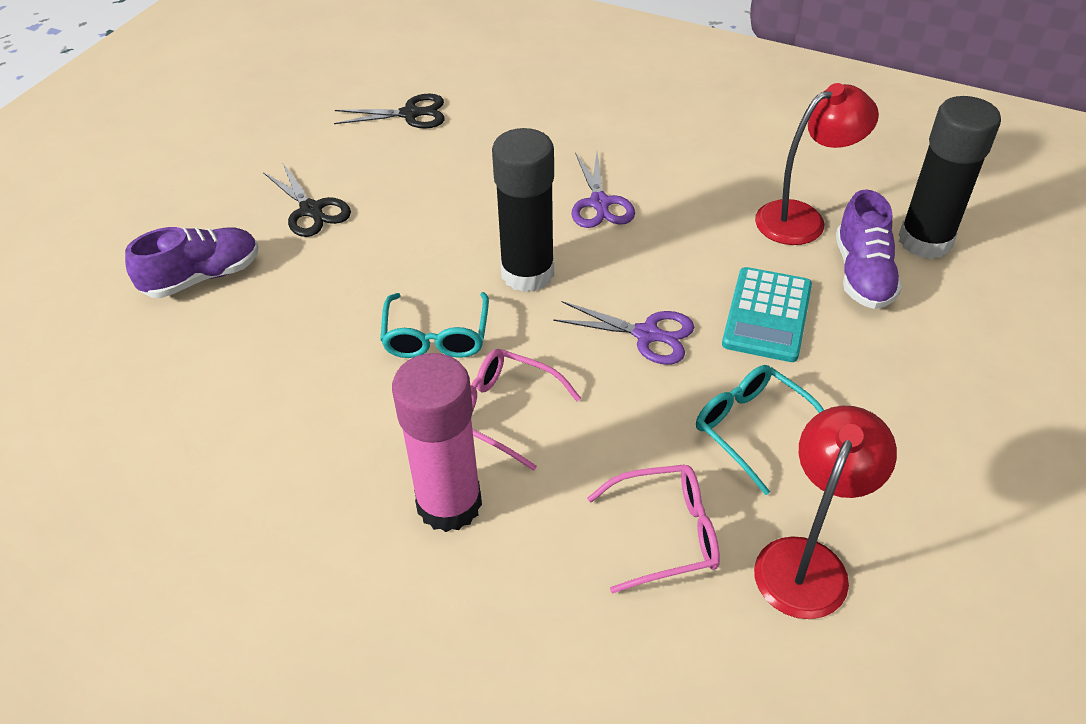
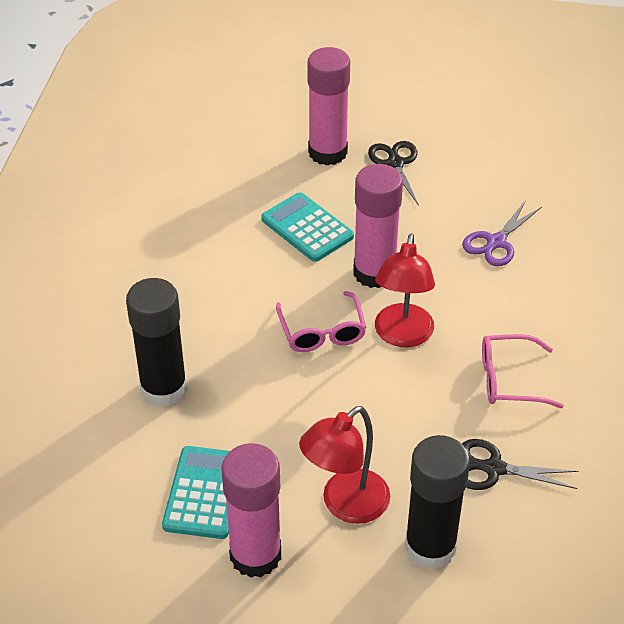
pink glue stick: [392,353,482,532] = 1 -> [221,443,281,578] [307,47,350,165] [353,164,403,288] = 3
purple scissors: [553,301,695,365] [571,152,635,228] = 2 -> [462,200,542,266] = 1
purple shoe: [125,227,258,298] [836,189,902,309] = 2 -> none = 0
turquoise calculator: [722,267,812,362] = 1 -> [162,446,230,539] [261,192,354,262] = 2
turquoise glasses: [380,292,489,358] [696,365,824,495] = 2 -> none = 0

